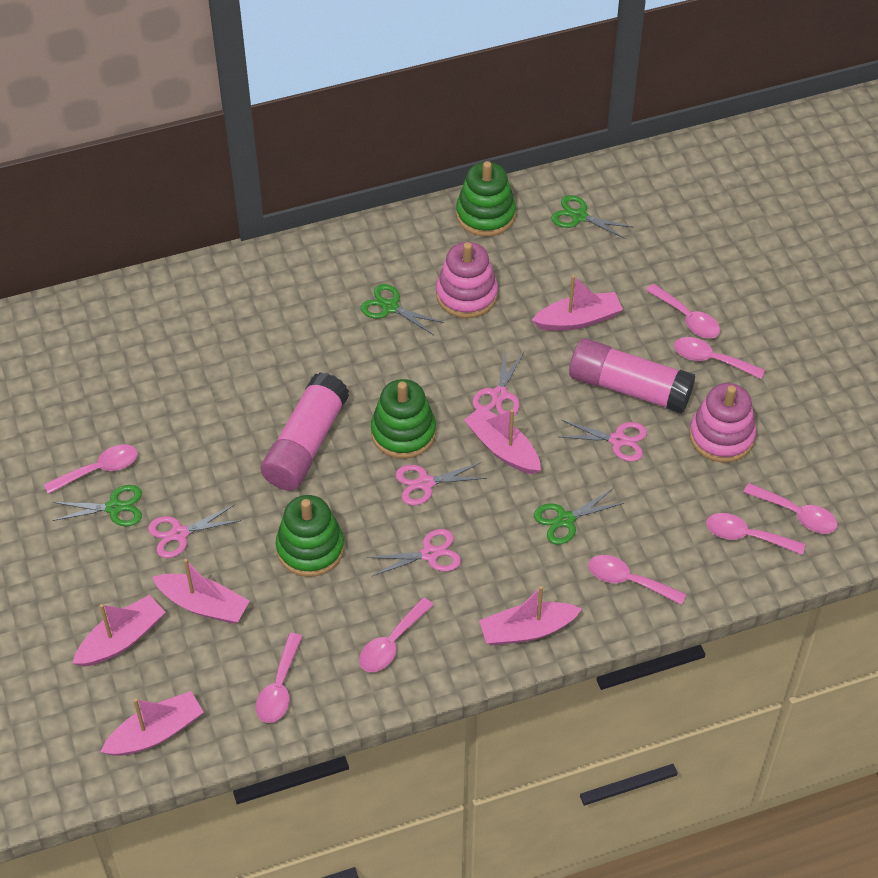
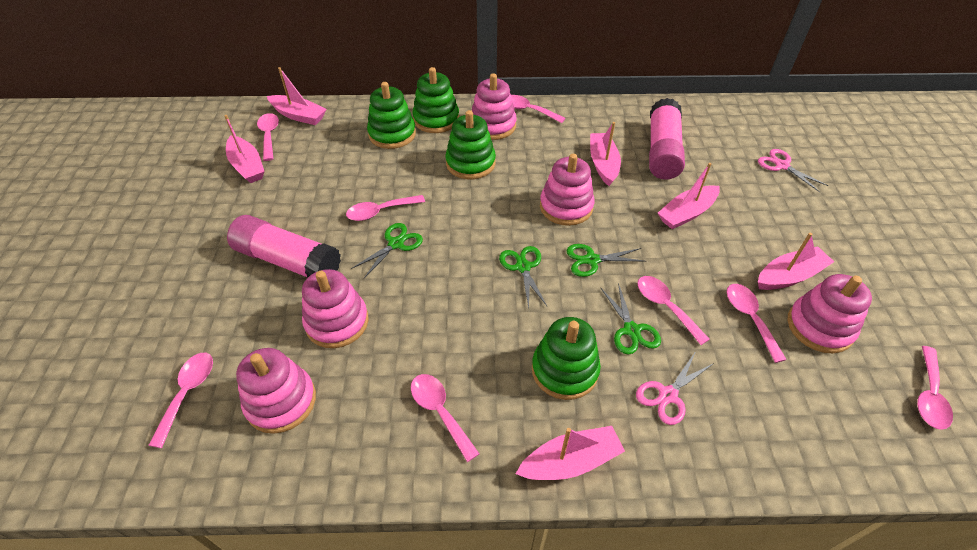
green stacking toy: [276,495,344,577] [371,379,436,459] [456,161,516,237] = 3 -> [367,82,416,149] [412,67,459,133] [445,110,496,179] [532,317,601,400] = 4
pink scissors: [148,505,242,558] [367,529,461,576] [396,462,487,505] [473,350,524,415] [559,420,647,462] = 5 -> [636,351,714,425] [758,149,829,192] = 2
pink stacking toy: [436,242,498,318] [689,383,756,462] = 2 -> [236,348,316,434] [302,269,369,348] [472,73,517,140] [540,154,595,226] [788,274,872,353] = 5

